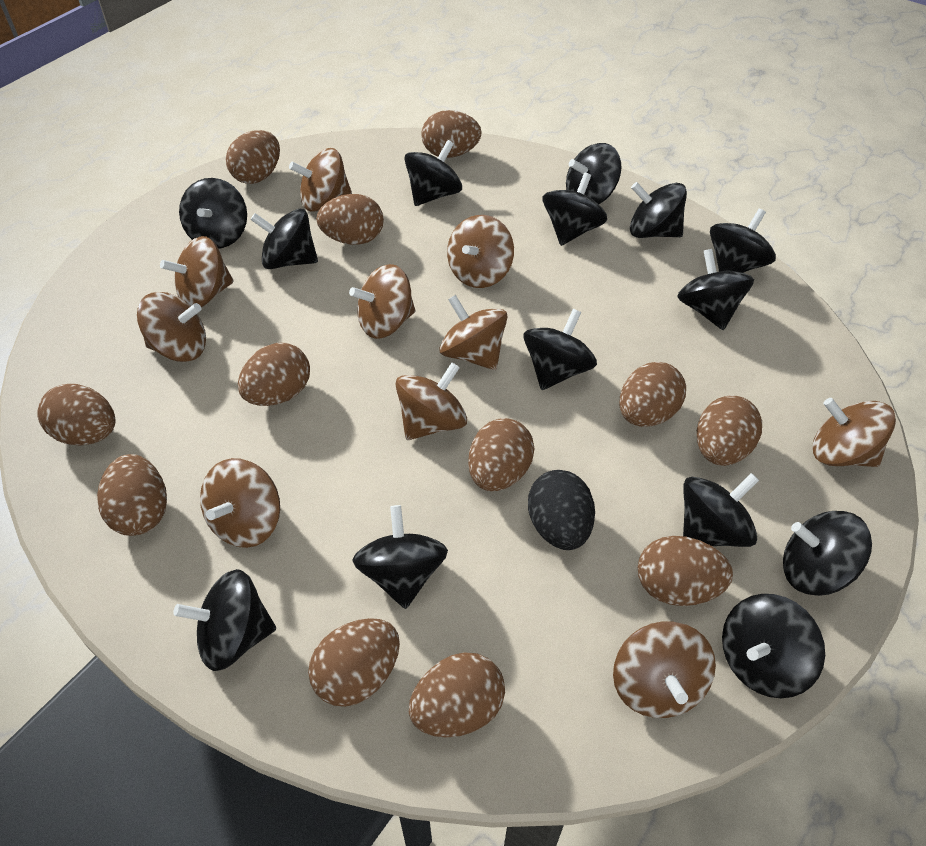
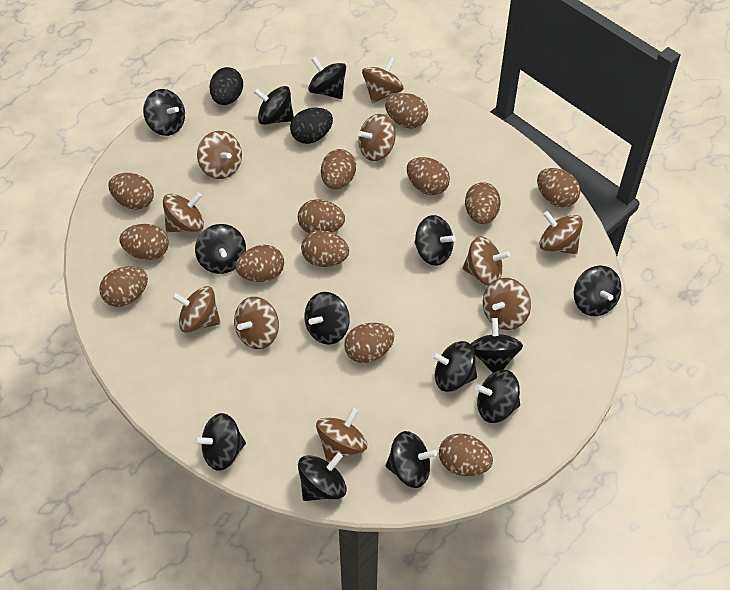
black egg: [528,470,595,550] = 1 -> [210,67,243,105] [290,108,333,144] = 2
black spinning top: [173,569,276,671] [179,178,247,249] [250,209,318,269] [352,505,448,609] [405,140,462,206] [523,309,597,390] [543,173,607,246] [566,143,622,204] [630,182,687,238] [677,249,754,330] [683,473,759,547] [710,209,776,273] [722,594,825,698] [783,511,872,596] = 14 -> [143,89,185,136] [194,413,246,471] [195,224,246,274] [254,86,294,125] [298,452,347,501] [304,292,350,345] [308,57,346,99] [386,431,437,488] [414,215,456,266] [431,341,477,392] [470,318,523,373] [475,370,520,423] [574,266,621,316] = 13
brown egg: [37,384,115,446] [97,454,167,536] [226,130,280,184] [238,343,310,406] [308,618,400,707] [316,194,384,245] [409,652,505,738] [422,110,482,158] [468,418,534,491] [619,362,686,427] [637,536,733,606] [697,395,762,466] = 12 -> [99,266,148,307] [108,173,154,210] [120,224,169,260] [235,245,284,282] [298,199,345,233] [301,230,349,267] [321,149,356,190] [344,323,394,363] [385,93,428,128] [407,157,450,195] [439,433,493,476] [465,182,501,224] [537,168,580,208] = 13

